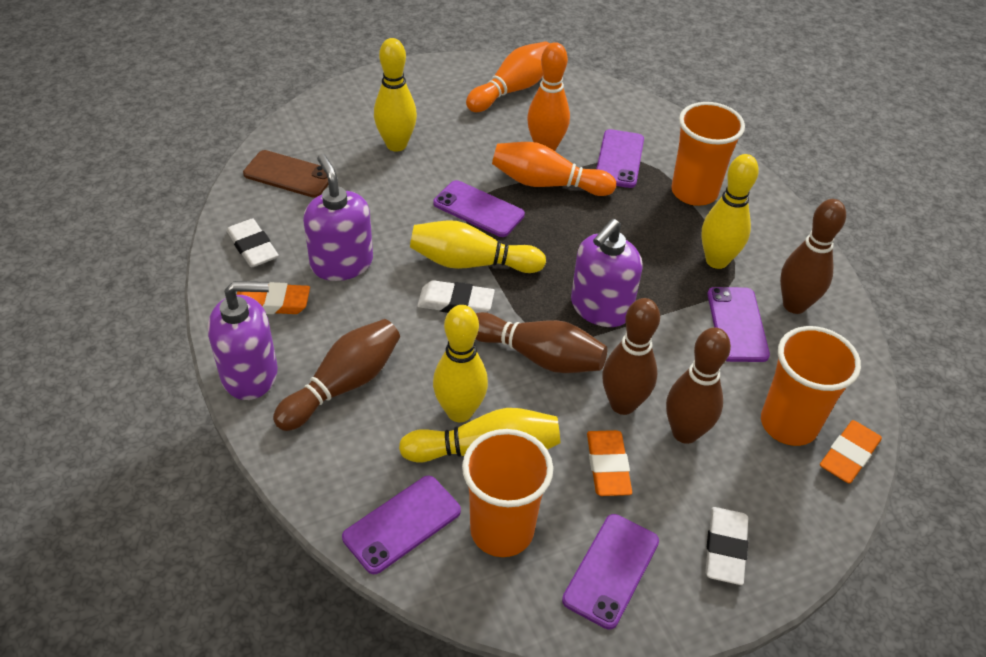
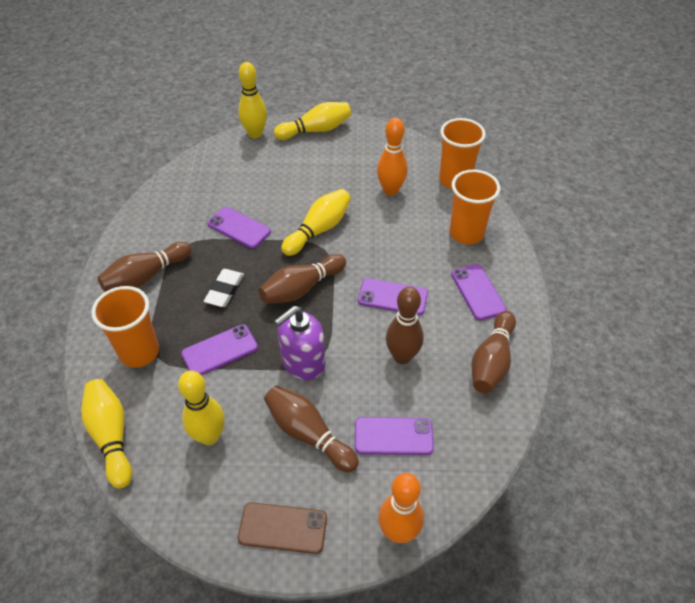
orange bowling pin: [466,41,550,112] [492,142,616,196] [527,42,570,151] = 3 -> [377,118,408,196] [378,473,424,543] = 2
orange eraser: [237,282,310,314] [587,430,632,496] [820,420,882,484] = 3 -> none = 0
purple soap dispenser: [208,281,278,400] [303,154,373,281] [571,219,643,327] = 3 -> [274,306,325,380] = 1
white eraser: [226,218,279,267] [417,280,495,313] [705,507,748,585] = 3 -> [204,269,244,307] = 1

